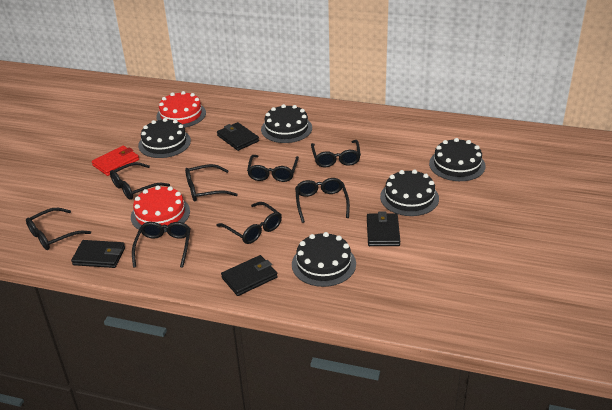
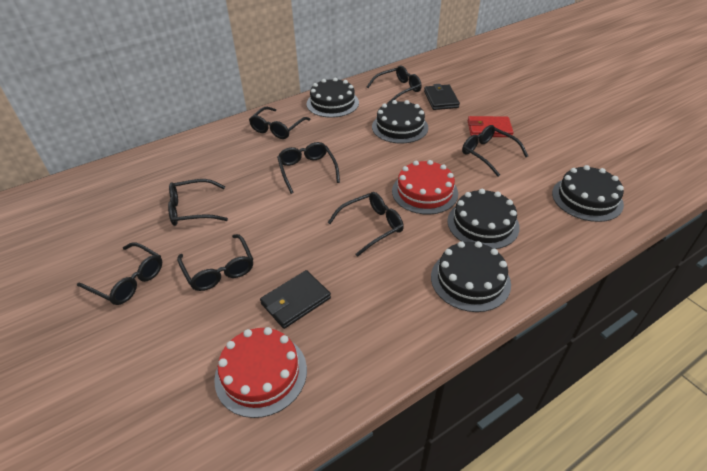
black wallet: [71,240,125,268] [217,122,259,151] [221,255,278,296] [367,212,400,246] = 4 -> [260,270,331,329] [424,84,460,110] = 2

